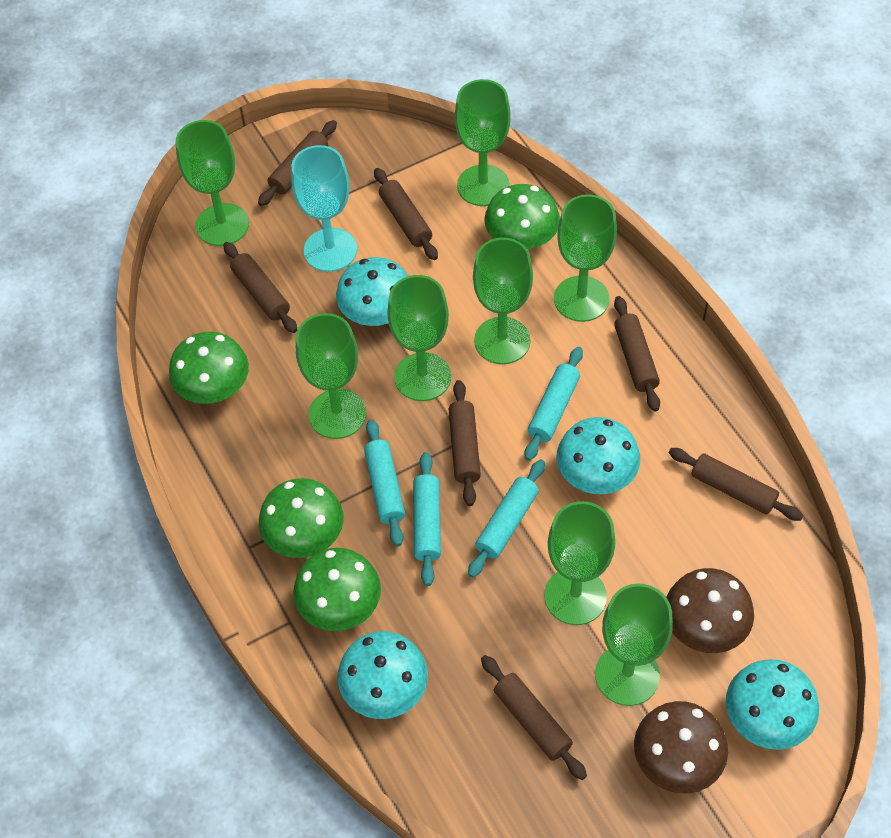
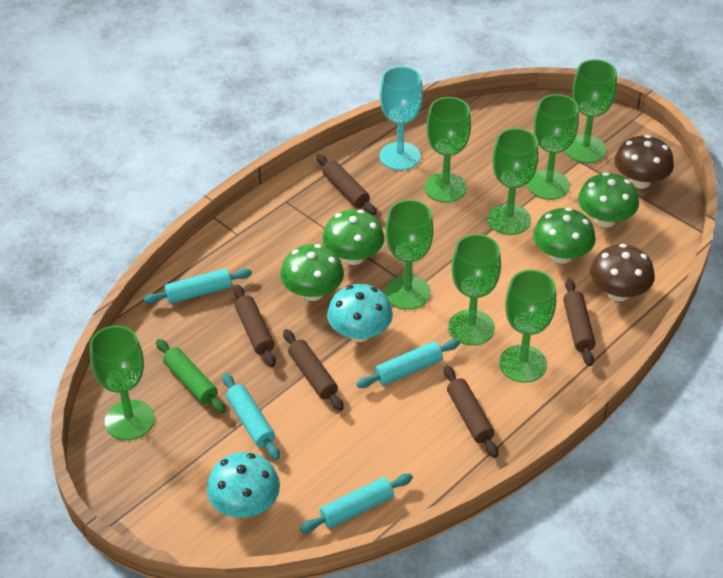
brown rolling pin: [223,242,297,333] [258,120,337,206] [374,168,438,260] [449,380,481,506] [481,655,587,780] [614,296,660,412] [669,448,803,521] = 7 -> [234,285,276,367] [283,329,344,411] [316,154,377,215] [444,366,498,458] [563,278,595,366] = 5
green rolling pin: none = 0 -> [156,339,226,414] = 1
turquoise mushroom: [336,257,408,326] [337,631,428,719] [556,417,640,494] [726,659,819,750] = 4 -> [207,452,280,518] [327,284,393,342] = 2

